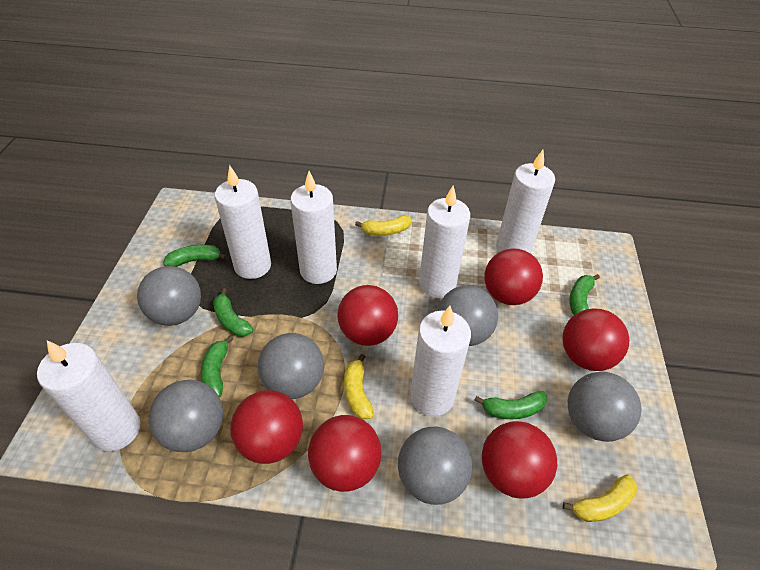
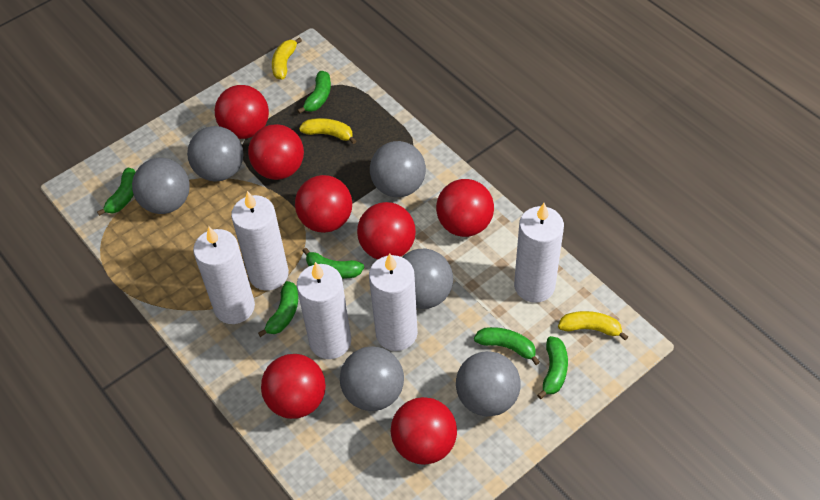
green banana: [163,245,227,267] [201,336,233,398] [213,288,253,337] [474,391,548,419] [569,274,600,315] = 5 -> [97,168,136,216] [258,281,298,337] [297,71,331,114] [303,248,364,279] [474,327,540,365] [537,336,568,399] = 6
red ball: [230,390,303,464] [308,415,381,492] [337,285,398,346] [482,421,557,498] [484,248,543,305] [562,308,629,371] = 6 -> [215,85,269,139] [248,124,304,180] [261,354,326,419] [295,175,352,233] [357,202,416,259] [391,397,457,465] [436,179,494,237] = 7
white candle: [37,340,140,451] [215,165,271,279] [290,171,337,284] [410,306,471,416] [419,186,470,298] [496,150,555,253] = 6 -> [193,226,255,324] [231,191,289,291] [297,262,351,359] [369,253,418,351] [514,203,564,303] = 5

